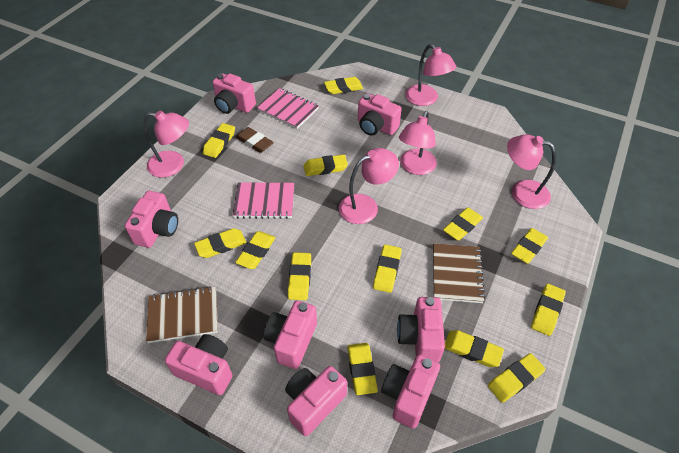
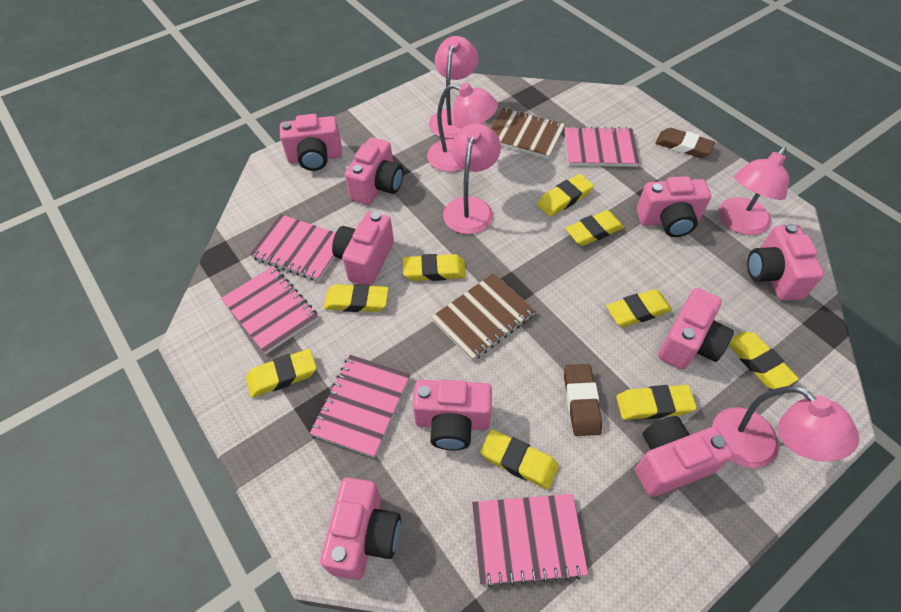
brown eraser: [235,127,274,153] = 1 -> [564,364,602,436] [655,128,715,158] = 2
pink camera: [125,191,178,248] [165,334,233,395] [212,73,256,114] [263,300,317,369] [285,366,347,436] [358,93,401,136] [381,355,440,429] [397,297,445,363] = 8 -> [280,114,342,171] [320,477,401,580] [332,212,394,286] [345,137,403,205] [413,380,492,450] [635,416,733,497] [637,176,711,237] [658,288,734,370] [747,224,824,301] = 9
pink notebook: [232,183,294,219] [257,88,319,129] = 2 -> [221,266,318,354] [250,214,336,281] [310,355,410,458] [472,494,588,587] [565,126,640,167] = 5
yellow eraser: [194,228,246,258] [203,123,235,158] [235,231,276,269] [288,252,311,300] [304,155,348,176] [324,77,363,94] [347,343,378,395] [373,244,402,293] [443,207,483,241] [445,330,504,367] [488,353,545,403] [511,228,548,264] [531,284,566,336] = 13 -> [246,349,316,398] [324,284,389,312] [403,254,466,281] [480,429,559,490] [537,174,594,217] [565,210,624,246] [606,289,672,327] [616,385,697,420] [729,332,799,389] = 9

